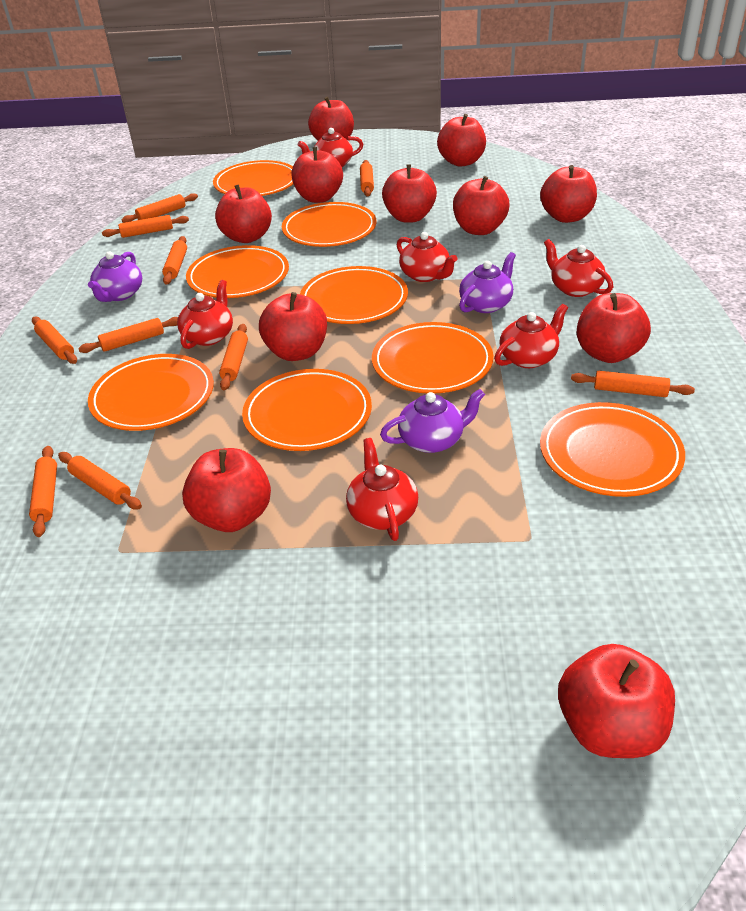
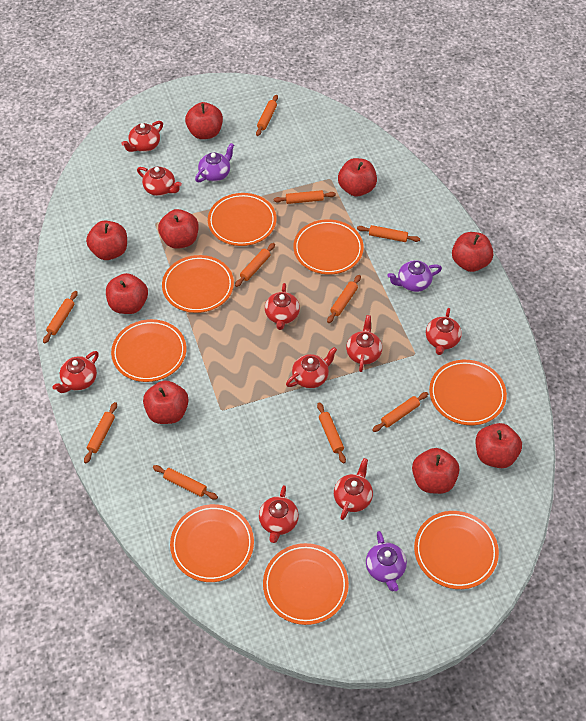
red apple: [182,448,271,532] [215,184,272,243] [259,292,327,361] [291,147,343,203] [308,96,354,141] [382,165,437,223] [437,114,486,167] [453,176,509,235] [540,165,597,223] [558,644,675,758] [577,293,651,363] = 11 -> [86,221,127,260] [106,273,148,314] [143,381,189,424] [158,209,199,249] [185,102,223,139] [338,158,377,197] [412,448,459,494] [452,232,493,272] [476,423,522,468] = 9
red teapot: [177,280,233,349] [298,128,363,167] [346,438,418,541] [397,232,457,282] [494,304,568,368] [544,239,613,297] = 6 -> [52,351,99,393] [121,121,163,152] [137,167,182,196] [259,485,299,543] [265,283,300,330] [286,347,337,388] [334,458,373,520] [346,315,382,372] [426,308,462,355] = 9

